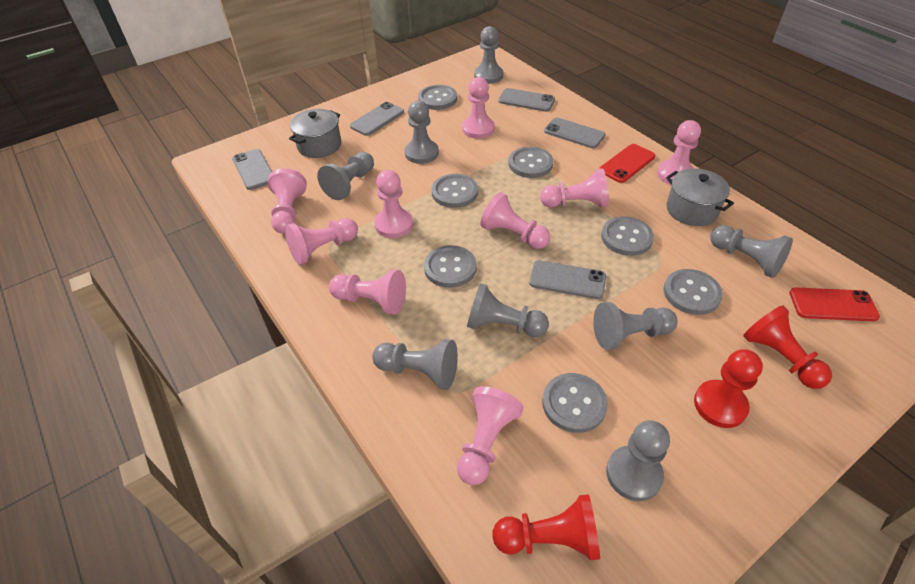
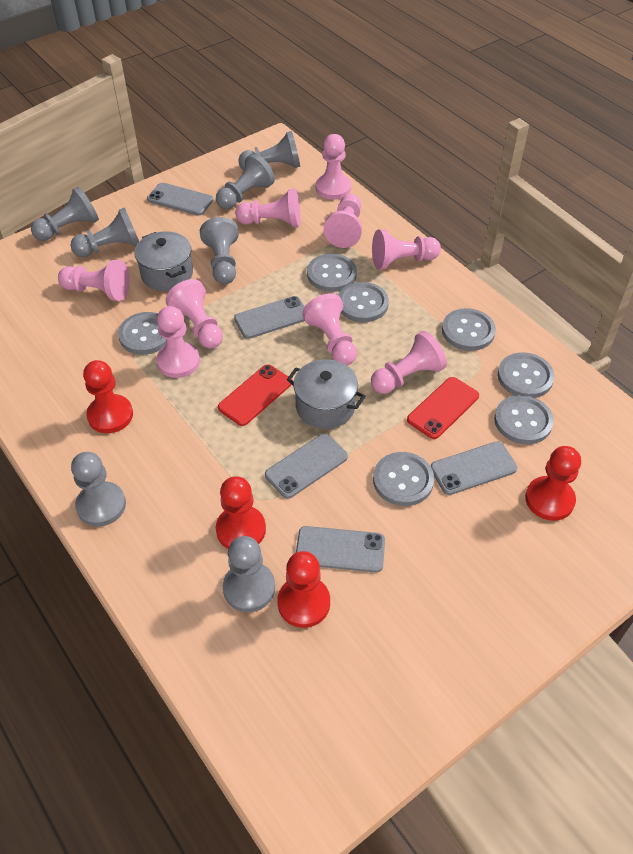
grey pawn: [317,152,374,200] [372,339,458,390] [405,100,439,164] [467,283,549,337] [474,26,503,84] [593,302,678,350] [606,420,670,501] [710,225,793,278] = 8 -> [31,187,99,241] [70,207,139,257] [71,452,126,527] [200,217,239,284] [216,153,275,209] [223,536,275,612] [238,131,300,170] = 7
red pawn: [492,494,600,560] [694,349,763,428] [743,305,832,389] = 3 -> [83,360,133,433] [216,476,266,549] [277,551,330,628] [525,446,581,521] = 4

